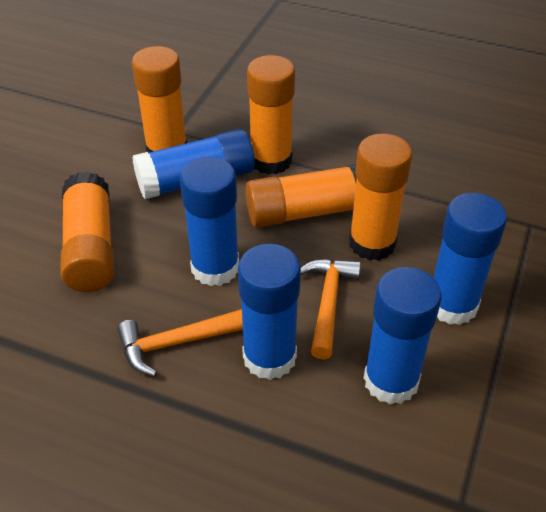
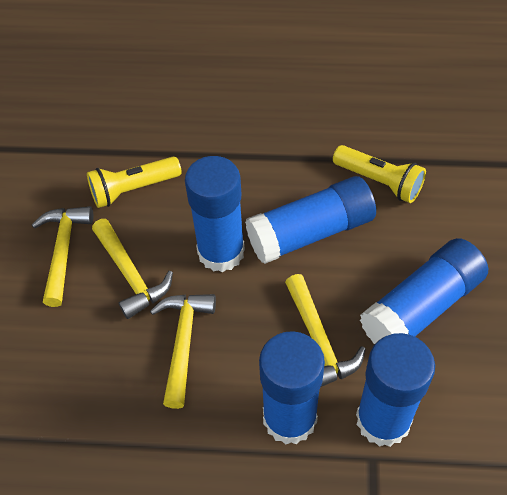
orange glue stick: [61,172,114,292] [132,46,187,153] [245,165,357,228] [247,55,295,174] [349,133,412,261] = 5 -> none = 0
orange hammer: [117,309,243,377] [301,259,361,360] = 2 -> none = 0
yellow flashlight: none = 0 -> [87,157,182,208] [333,145,426,203] = 2
yellow hammer: none = 0 -> [32,206,93,307] [92,219,173,319] [150,294,216,409] [285,274,366,387] = 4

